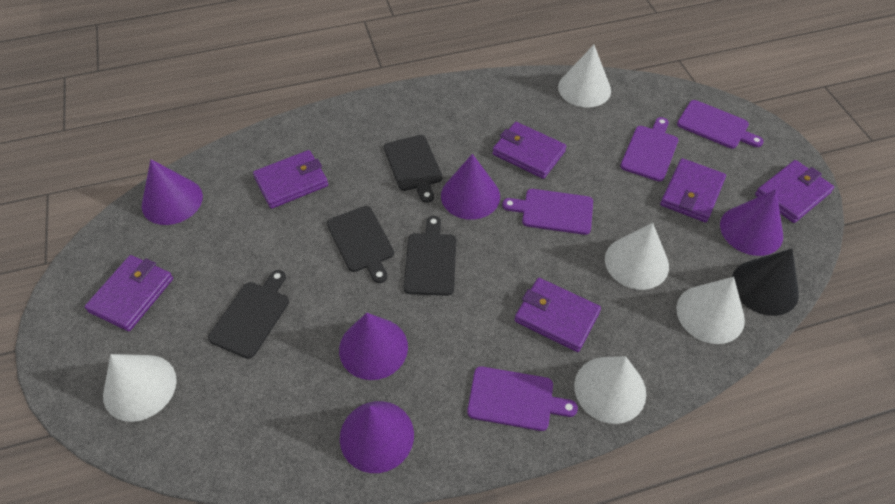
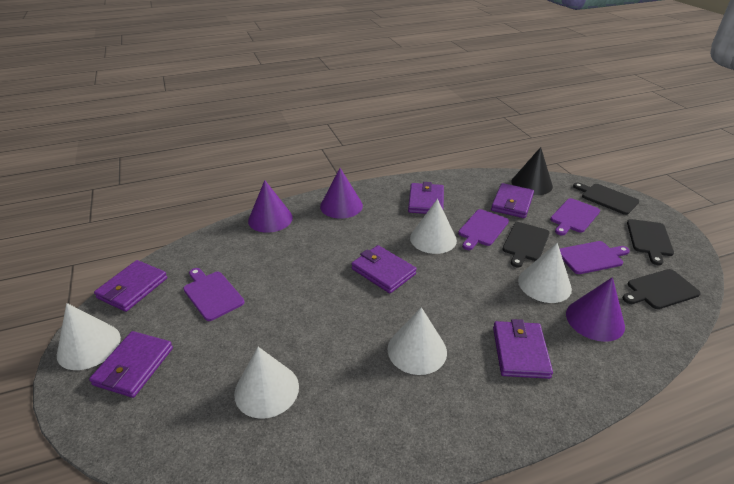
purple cone: [142,159,203,225] [339,313,408,380] [340,401,414,473] [441,154,500,220] [720,190,783,256] = 5 -> [248,180,293,233] [320,168,363,219] [566,277,625,342] = 3

